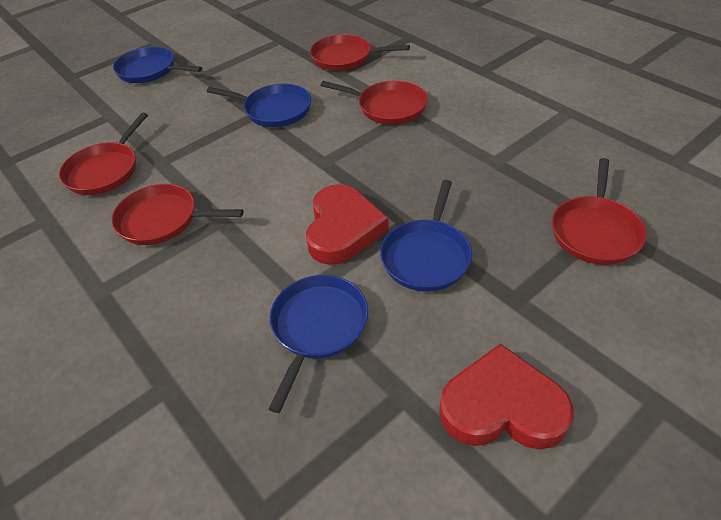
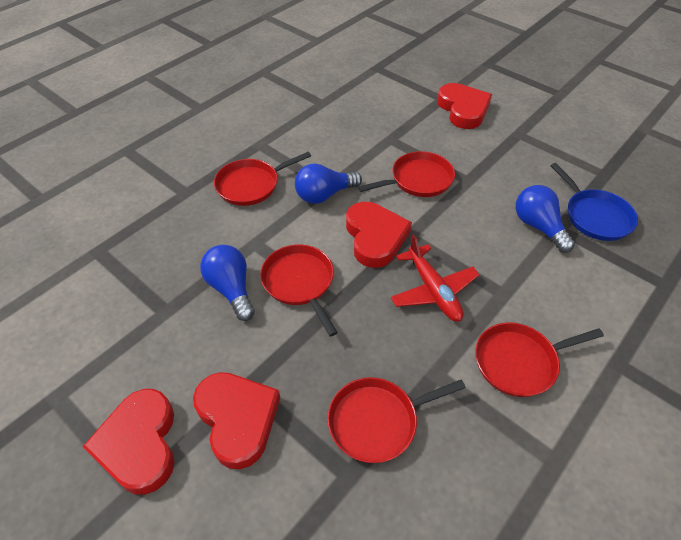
blue light bulb: none = 0 -> [200,245,255,321] [295,163,362,204] [515,185,575,253] = 3
blue pan: [113,47,202,83] [206,84,311,127] [268,275,368,413] [380,180,472,291] = 4 -> [550,163,638,241] = 1
red heart: [306,184,389,265] [439,343,574,450] = 2 -> [83,389,175,495] [193,372,280,469] [346,202,412,268] [437,83,492,129] = 4
red plane: none = 0 -> [391,234,479,322] = 1

